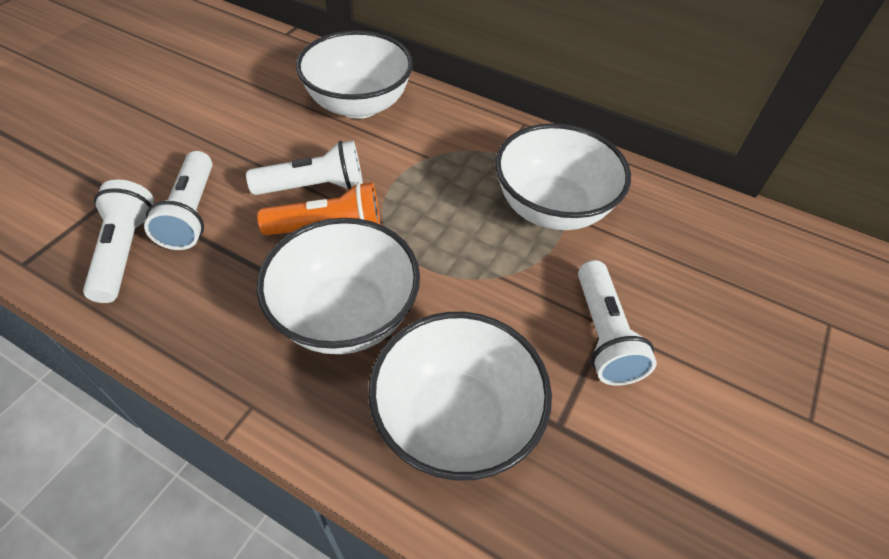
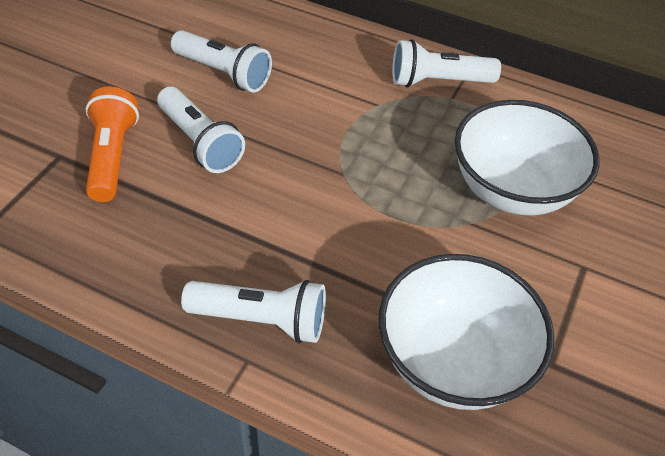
white bowl: [256,218,420,354] [296,30,413,119] [368,312,552,481] [495,123,631,230] = 4 -> [379,254,554,410] [455,100,600,215] = 2

